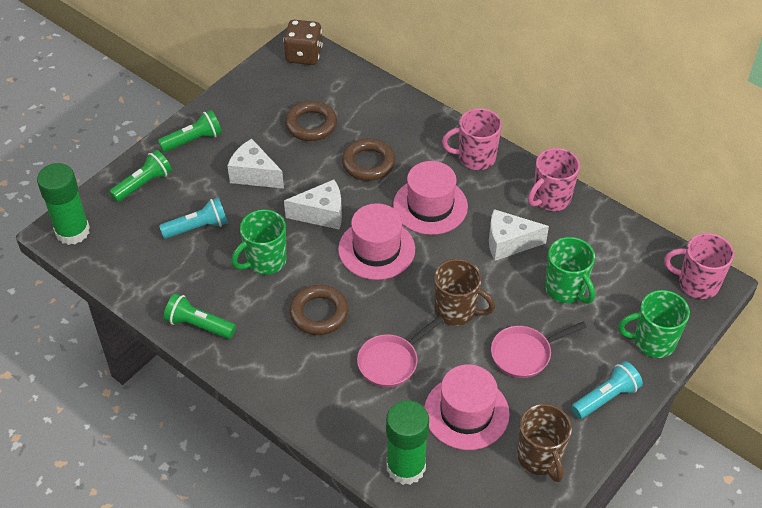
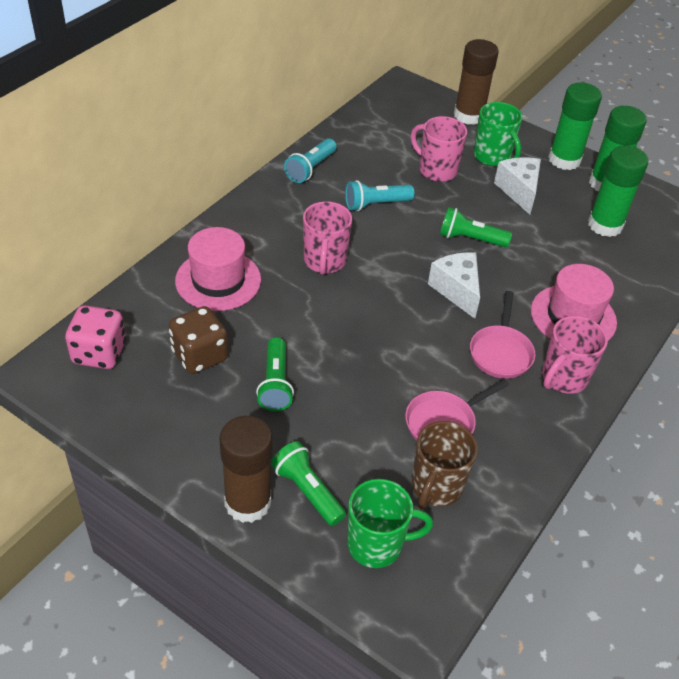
brown glue stick: none = 0 -> [219,416,272,523] [454,39,499,125] = 2
brown mug: [434,259,495,326] [517,404,572,482] = 2 -> [412,421,478,510] = 1
brown ring: [285,101,337,141] [289,285,349,335] [342,139,395,181] = 3 -> none = 0
green glue stick: [37,163,90,245] [386,400,429,485] = 2 -> [548,82,602,170] [588,145,648,237] [589,106,647,191] = 3
green mug: [232,209,287,275] [545,237,595,304] [618,290,690,358] = 3 -> [347,479,433,568] [474,102,523,166] = 2
pink dice: none = 0 -> [65,305,126,369] = 1
pink hat: [338,203,415,280] [393,161,468,235] [424,364,510,450] = 3 -> [175,227,261,311] [531,264,617,341] = 2
white cheese: [227,139,284,188] [284,180,342,229] [489,209,549,261] = 3 -> [428,252,480,319] [494,157,541,215] = 2

